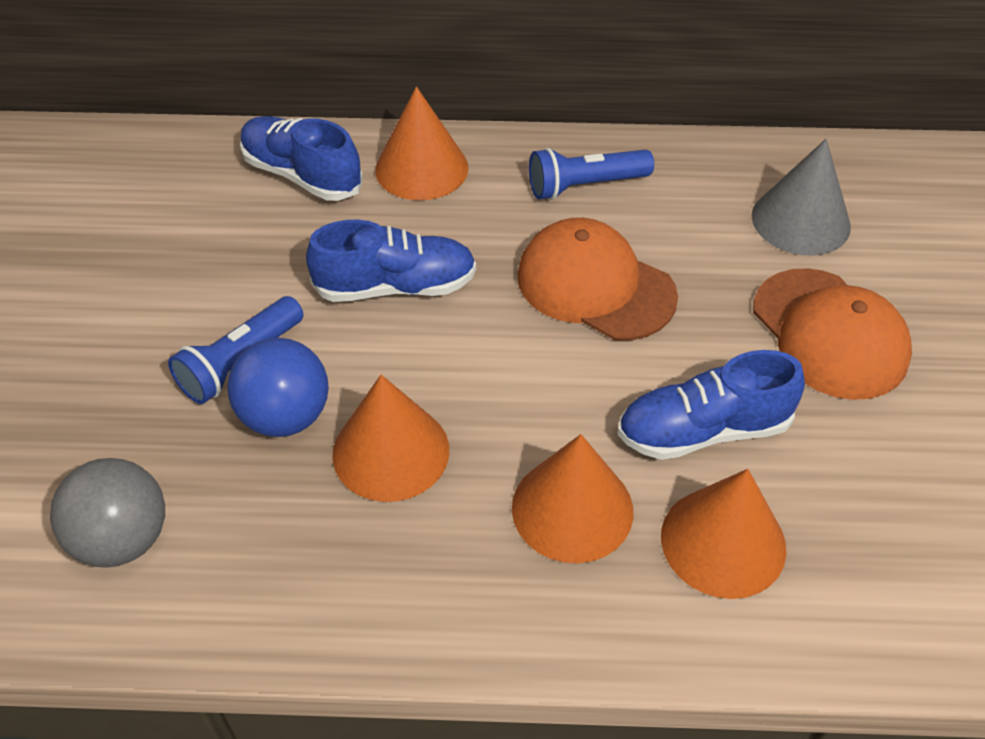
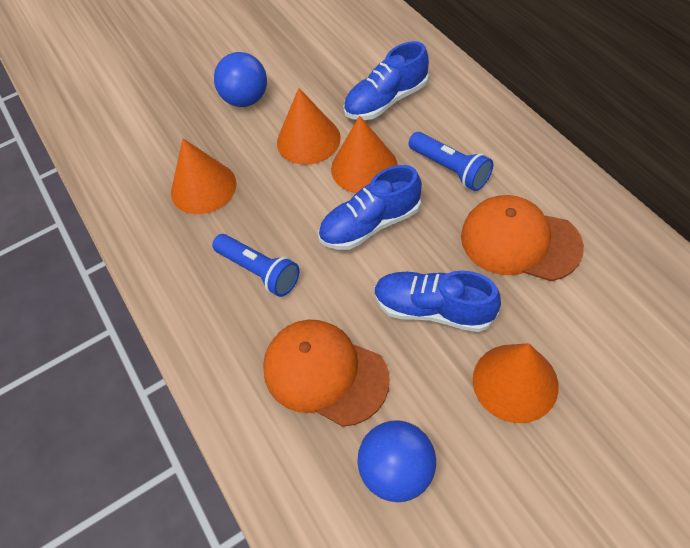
blue ball: [227,338,329,437] = 1 -> [214,52,267,107] [357,420,436,502] = 2
grey ball: [50,458,165,568] = 1 -> none = 0
grey cone: [752,139,851,256] = 1 -> none = 0

